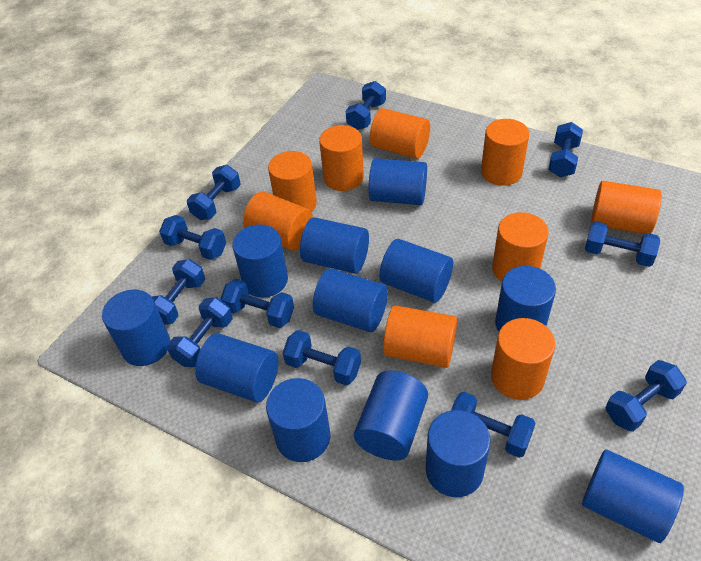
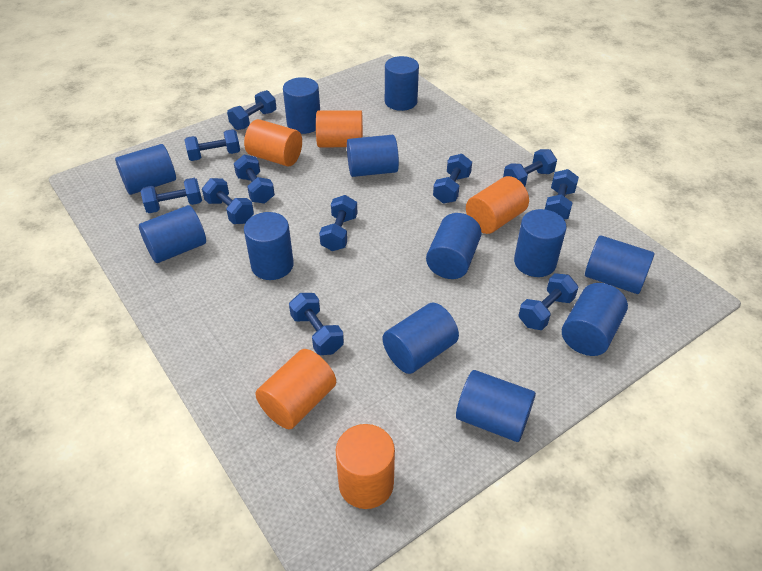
orange cylinder: [243,191,313,251] [268,151,317,212] [319,125,364,191] [370,108,430,159] [383,305,457,368] [481,119,529,186] [491,318,555,400] [492,212,549,282] [591,181,662,234] = 9 -> [244,119,302,167] [255,349,336,429] [316,110,363,147] [336,424,395,509] [466,176,529,234] = 5

